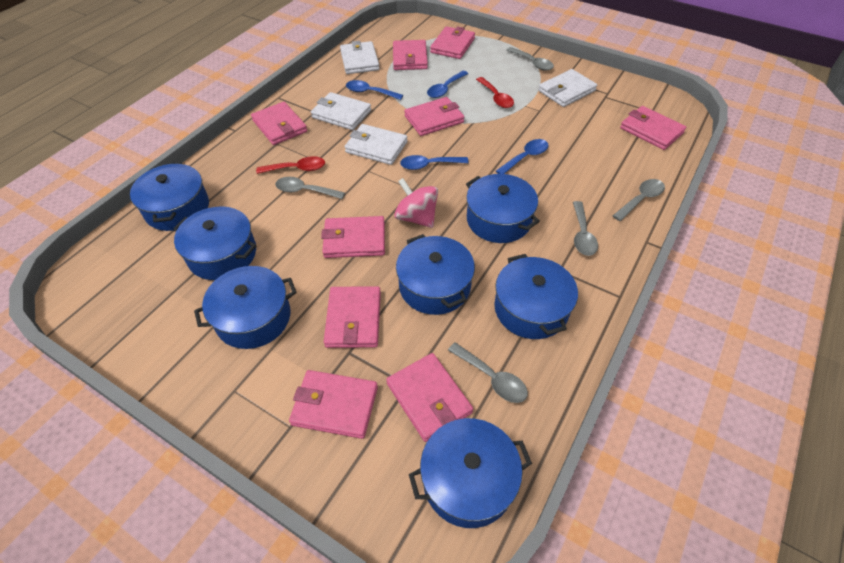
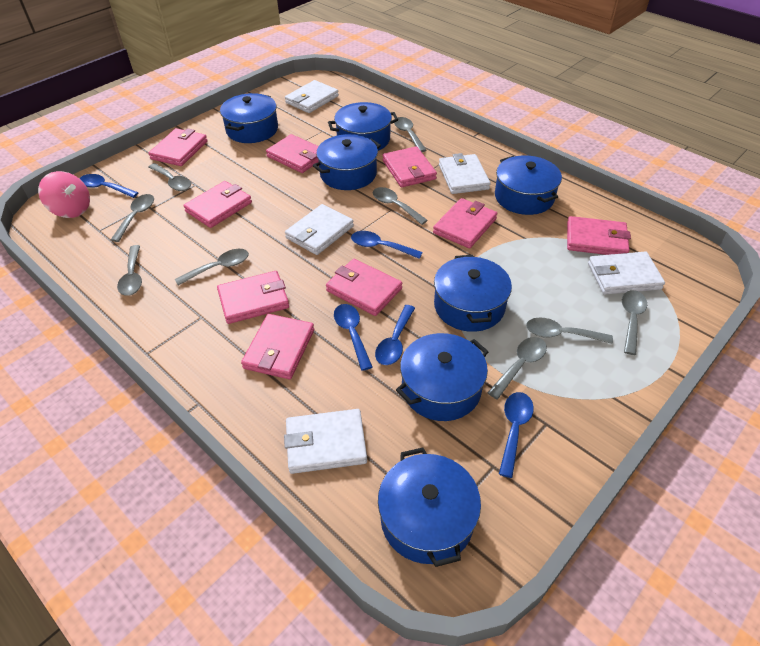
blue spoon: [346,80,403,100] [400,155,469,170] [427,71,468,98] [496,139,549,174] = 4 -> [79,174,139,198] [334,304,372,371] [351,231,423,259] [375,305,415,365] [499,392,534,478] = 5
grey spoon: [275,177,345,199] [448,342,528,403] [506,47,554,70] [573,201,598,256] [613,179,665,221] = 5 -> [111,194,154,242] [117,245,142,296] [148,163,191,191] [175,249,249,285] [373,187,428,225] [394,117,426,152] [488,337,547,399] [526,318,613,344] [622,290,647,355] = 9
red spoon: [256,156,325,174] [476,77,514,108] = 2 -> none = 0
white wallet: [311,92,371,130] [340,41,380,74] [345,124,408,165] [538,69,597,107] = 4 -> [284,409,367,474] [285,80,339,113] [285,204,354,255] [439,153,491,194] [588,252,665,295] = 5

